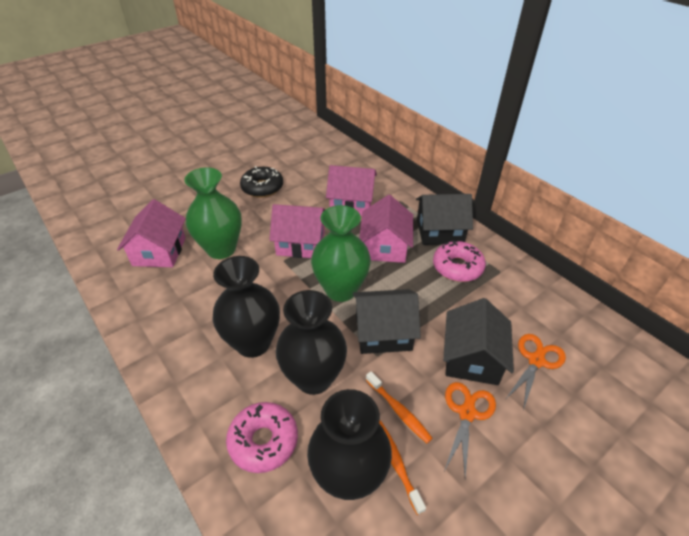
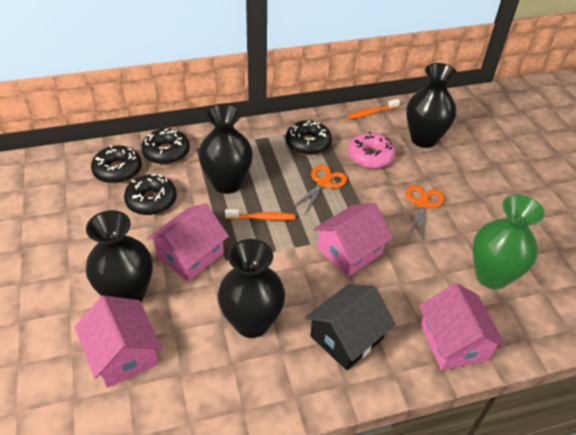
black donut: [240,166,283,198] = 1 -> [91,145,142,183] [124,174,177,215] [141,128,190,165] [286,120,332,155] = 4
black house: [353,289,421,354] [416,194,473,245] [443,298,514,385] = 3 -> [305,284,396,370] = 1
black vase: [212,256,280,358] [276,290,347,395] [307,389,392,500] = 3 -> [86,210,153,302] [198,103,253,194] [218,239,285,338] [406,63,458,148] = 4
green vase: [184,167,242,259] [311,205,371,302] = 2 -> [473,194,545,289] = 1
pink donut: [226,402,298,473] [433,240,486,282] = 2 -> [348,131,395,169] = 1

